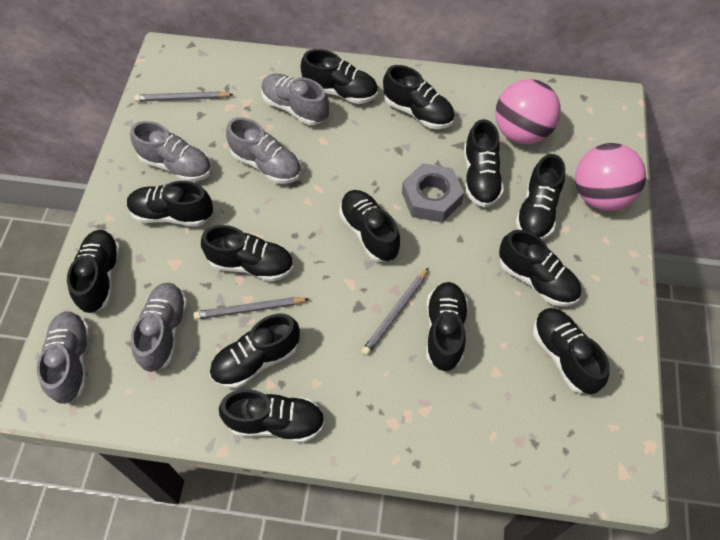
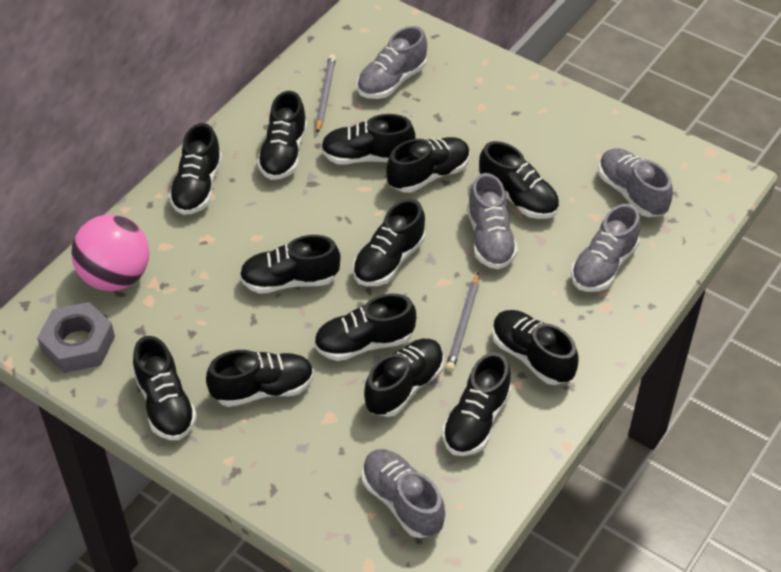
grey pencil: [134,91,234,102] [193,297,309,319] [361,267,429,355] = 3 -> [315,54,336,133] [446,273,479,371] = 2
pink ball: [495,79,561,144] [575,143,646,211] = 2 -> [71,214,150,291] = 1

